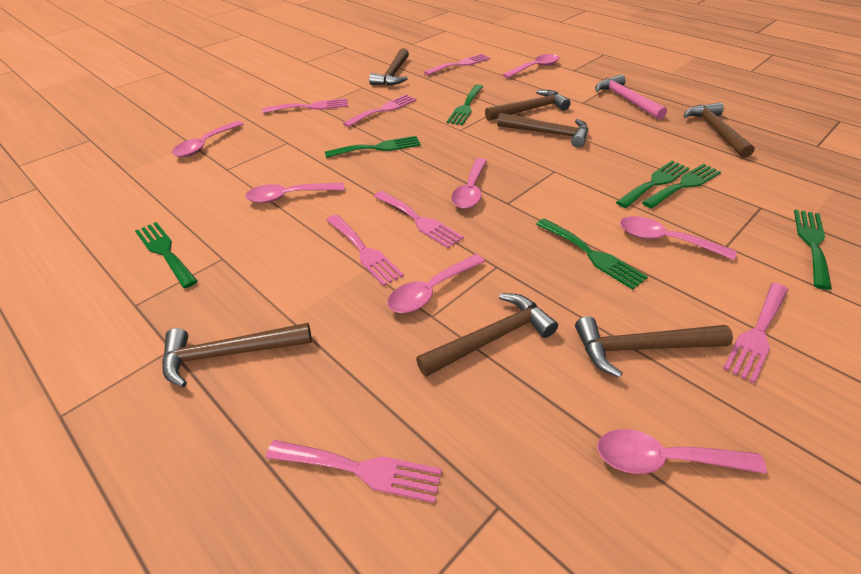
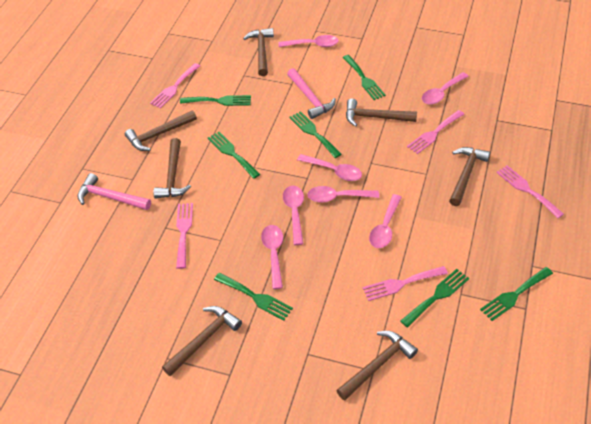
pink fork: [262,98,348,113] [266,440,442,503] [326,214,404,286] [343,94,417,127] [374,191,464,248] [424,54,490,75] [723,283,788,383] = 7 -> [150,63,200,108] [176,203,193,269] [363,266,448,301] [407,110,464,154] [496,165,564,218] = 5
pink hammer: [595,74,667,120] = 1 -> [77,173,151,210] [287,68,336,119] = 2

